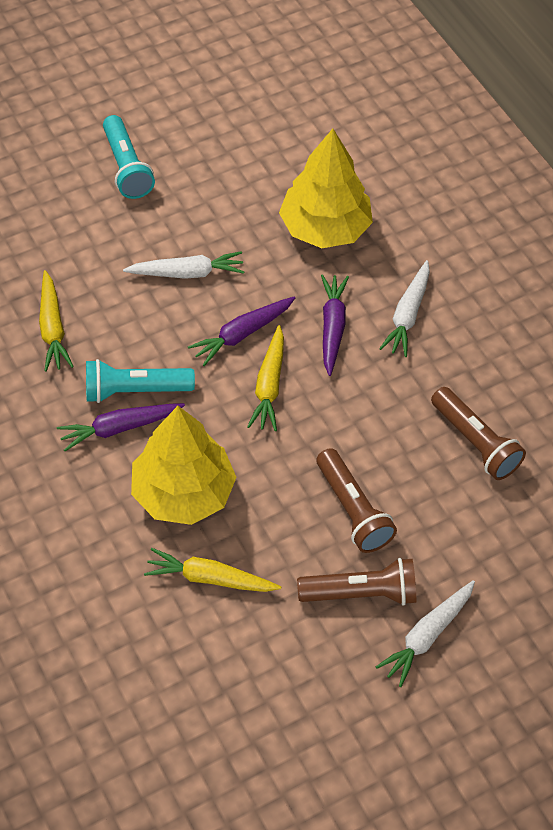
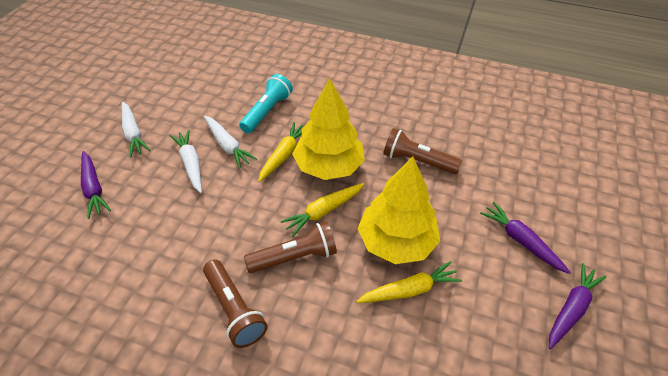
turquoise flashlight: [86,359,195,403] [103,115,155,199] = 2 -> [239,74,293,133] = 1

